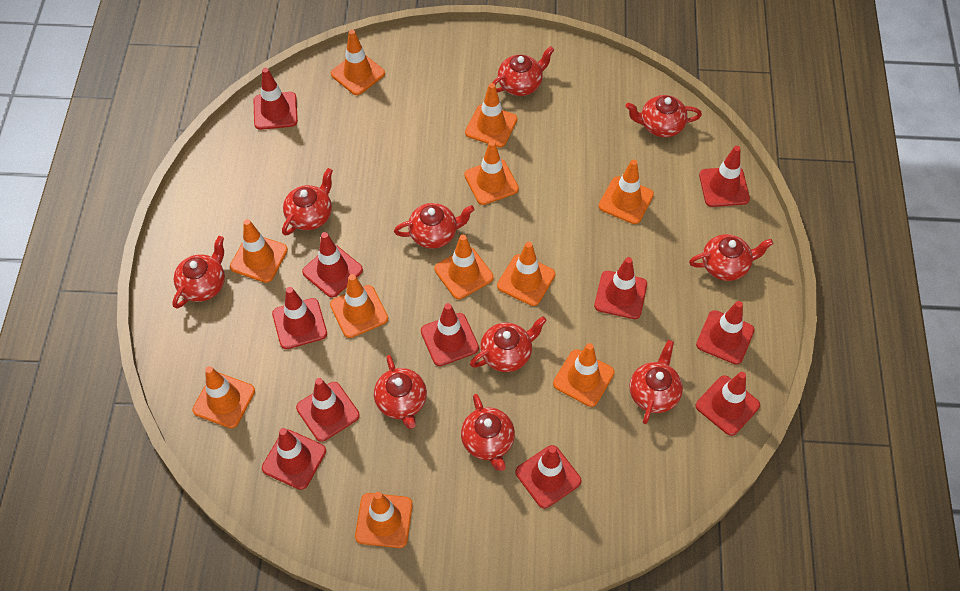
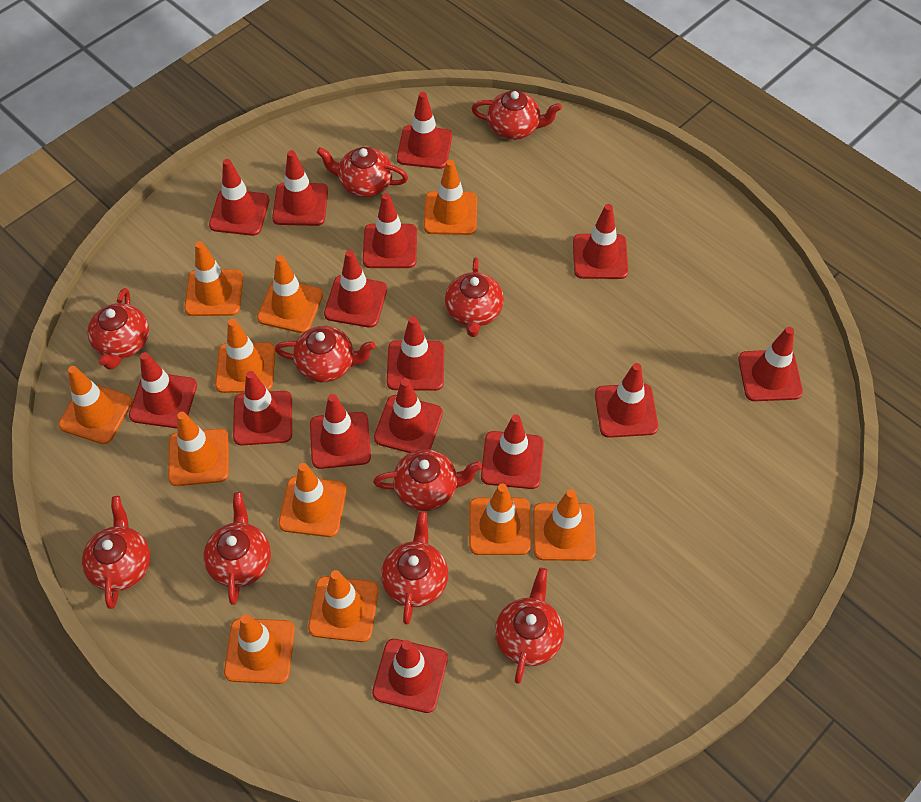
red traffic cone: [254,68,298,130] [262,428,326,490] [272,287,327,349] [296,378,360,442] [302,232,363,298] [421,303,479,366] [516,445,582,509] [594,257,647,319] [696,301,755,365] [696,372,760,436] [699,146,750,207] = 11 -> [129,352,197,428] [209,159,269,236] [233,371,292,446] [272,150,328,226] [310,394,371,469] [324,250,387,328] [363,193,417,268] [372,639,448,713] [374,378,443,453] [387,316,444,391] [397,92,452,169] [481,414,544,489] [573,204,628,279] [595,363,658,438] [738,327,803,401] = 15

